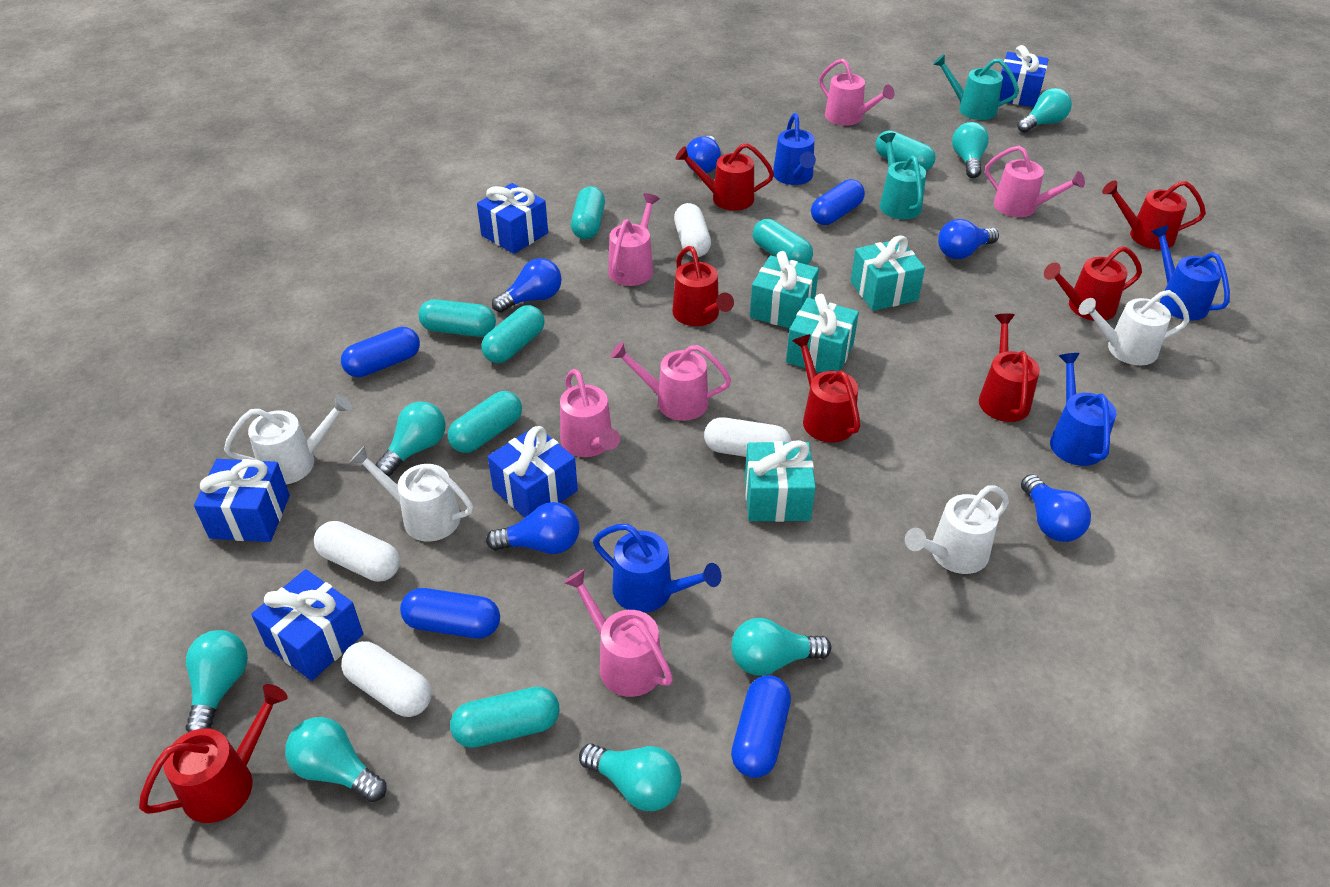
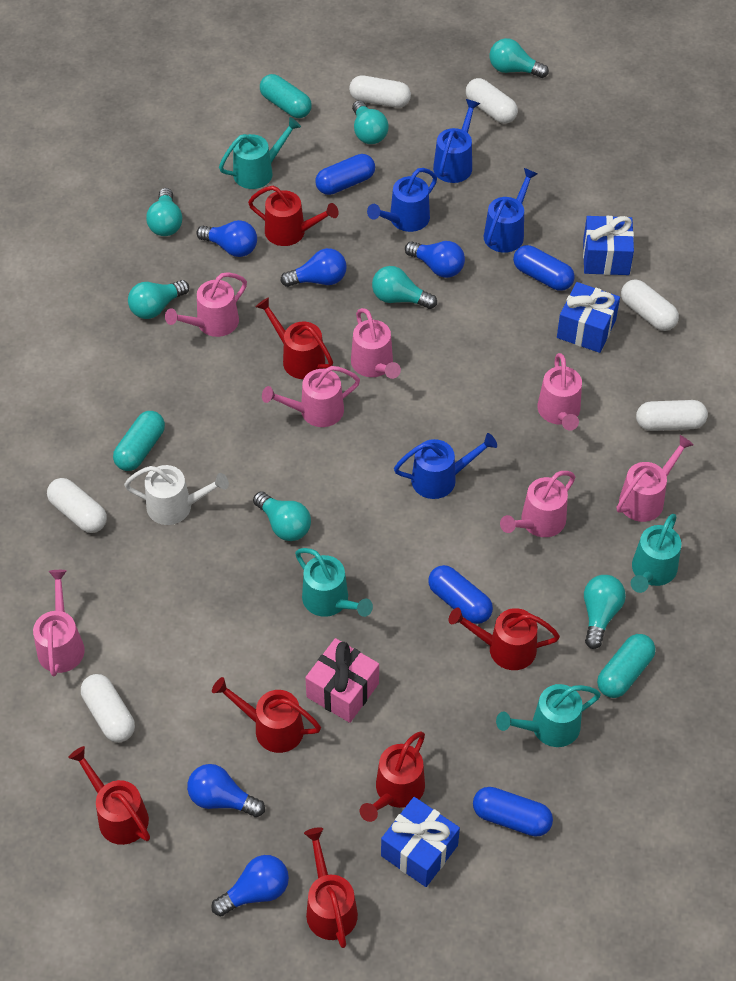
blue gift: [194,459,290,542] [251,569,363,681] [477,183,548,254] [488,426,578,518] [999,45,1049,107] = 5 -> [381,797,460,887] [557,282,620,353] [583,216,634,275] = 3
pink gift: none = 0 -> [305,638,379,723] = 1
pink watering can: [560,369,620,457] [564,569,673,697] [608,193,660,286] [610,342,731,421] [819,59,895,126] [985,146,1085,217] = 6 -> [33,570,85,676] [165,272,247,337] [262,366,360,427] [351,308,401,379] [500,471,575,537] [537,353,582,431] [617,435,694,522] = 7
turquoise capsule: [418,299,496,337] [448,391,522,453] [450,687,560,748] [481,305,545,363] [571,186,605,239] [753,219,813,265] [875,130,936,171] = 7 -> [113,411,165,471] [260,74,312,118] [597,634,655,698] = 3
turquoise gift: [745,440,816,522] [750,251,819,329] [786,294,859,373] [850,235,925,311] = 4 -> none = 0
turquoise watering can: [880,133,926,219] [933,54,1019,120] = 2 -> [219,117,301,189] [295,548,373,617] [496,684,601,747] [631,514,681,593] = 4
white capsule: [314,521,400,582] [341,641,432,717] [674,203,711,257] [704,417,791,457] = 4 -> [47,478,107,533] [81,674,135,742] [349,75,411,108] [466,78,518,124] [621,279,679,331] [636,400,708,431] = 6
white watering can: [224,394,352,484] [350,446,473,542] [905,485,1009,574] [1079,290,1190,365] = 4 -> [124,465,229,525] = 1

